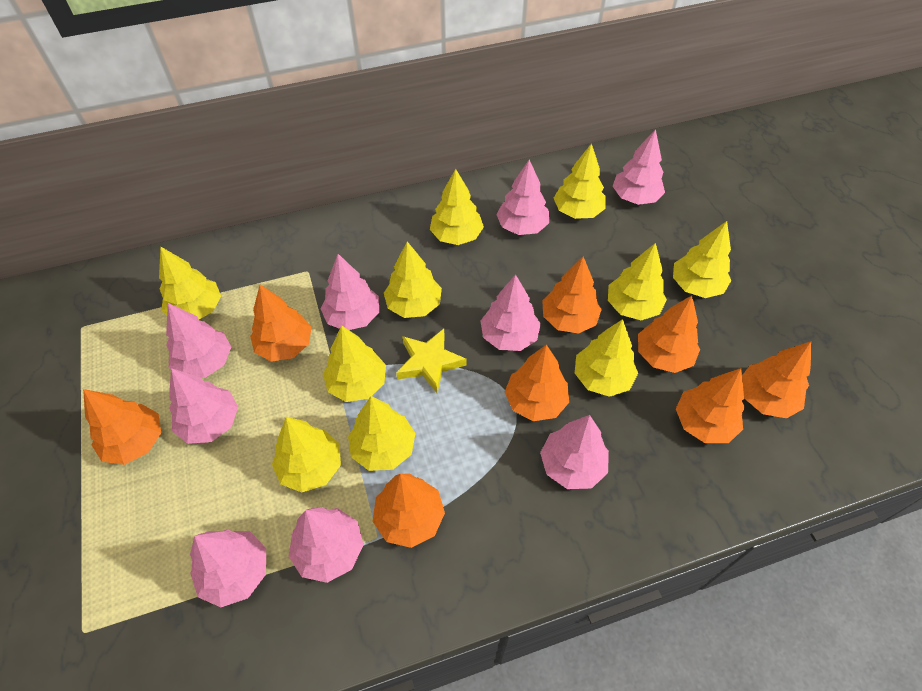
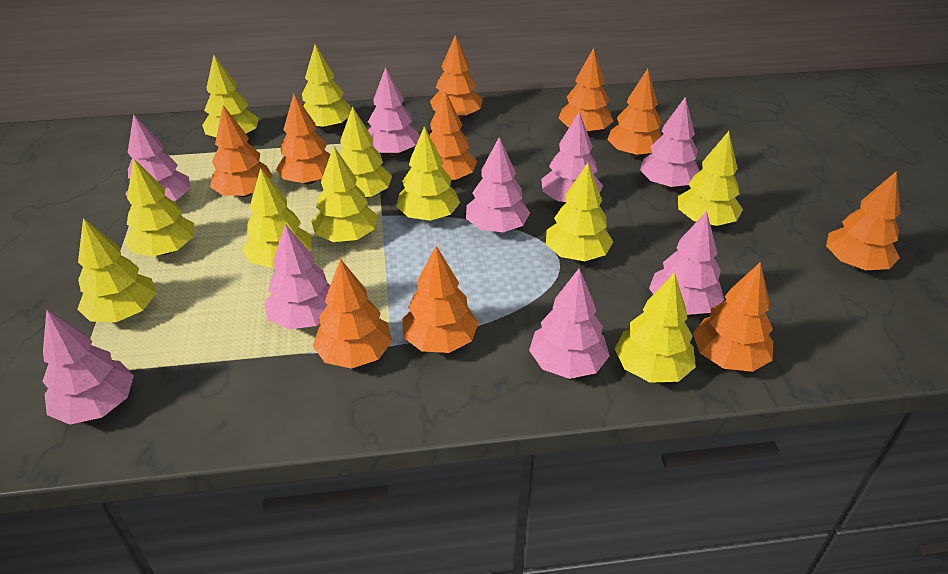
orange tree: [83,389,161,465] [250,285,312,362] [373,474,445,548] [505,345,569,421] [542,257,602,334] [638,295,700,373] [676,368,745,443] [742,341,811,418] = 8 -> [210,105,273,197] [276,94,330,184] [313,258,392,368] [402,246,479,353] [429,91,477,181] [430,35,483,119] [558,48,613,134] [607,69,662,157] [693,262,773,372] [826,171,900,270] = 10
yellow star: [396,329,466,394] = 1 -> none = 0
yellow tree: [159,246,221,319] [272,417,341,493] [323,325,386,402] [348,396,416,471] [384,242,442,318] [430,169,484,245] [554,143,606,219] [575,319,638,397] [608,243,667,320] [673,221,731,298] = 10 -> [78,218,156,322] [125,158,194,257] [202,55,259,137] [242,168,311,268] [302,44,351,130] [311,146,377,242] [340,106,392,198] [396,127,460,221] [546,163,613,261] [615,273,696,383] [678,131,743,226] = 11

